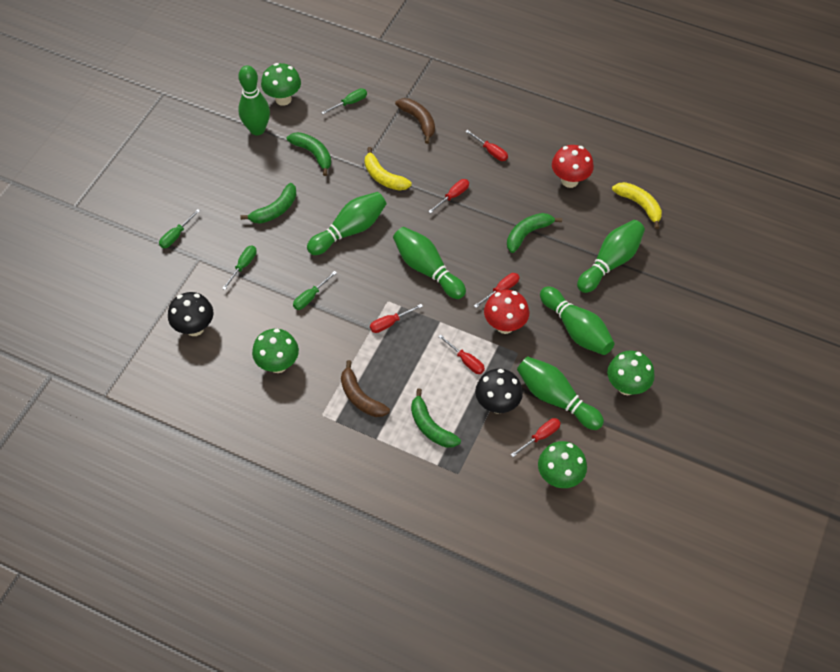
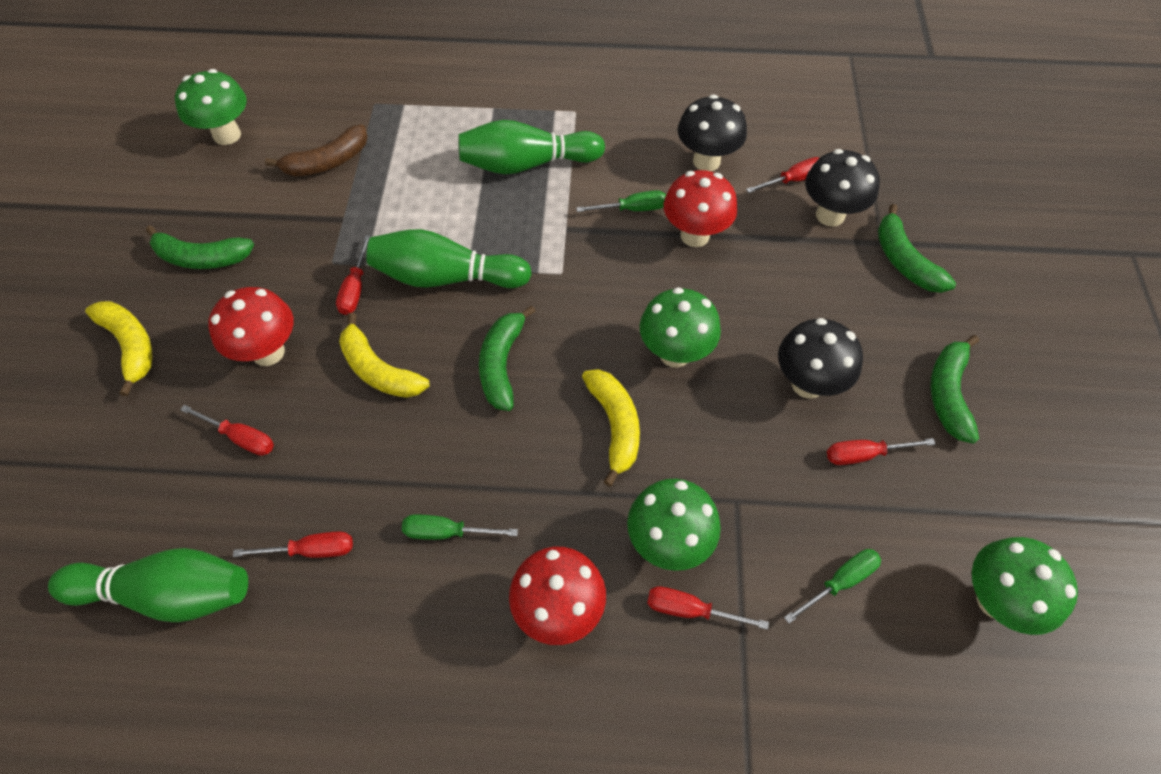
black mushroom: [168,292,213,336] [475,369,523,414] = 2 -> [678,94,747,171] [778,318,863,399] [805,149,880,227] = 3
brown banana: [341,360,390,417] [395,98,435,144] = 2 -> [265,124,368,176] = 1
green bowling pin: [238,65,270,135] [307,192,387,255] [393,227,466,299] [517,356,604,430] [540,286,615,355] [577,220,645,293] = 6 -> [48,548,248,622] [367,229,532,288] [458,120,605,174] = 3
green screwdriver: [159,209,200,248] [222,245,257,290] [293,271,337,310] [321,88,367,114] = 4 -> [402,514,518,540] [576,190,666,212] [784,549,881,624] = 3
red mushroom: [484,290,529,334] [552,145,594,188] = 2 -> [208,287,293,366] [509,547,606,645] [664,170,737,247] = 3
yellow banana: [365,147,412,191] [612,182,662,229] = 2 -> [85,301,152,396] [339,313,430,398] [582,369,640,487] = 3

